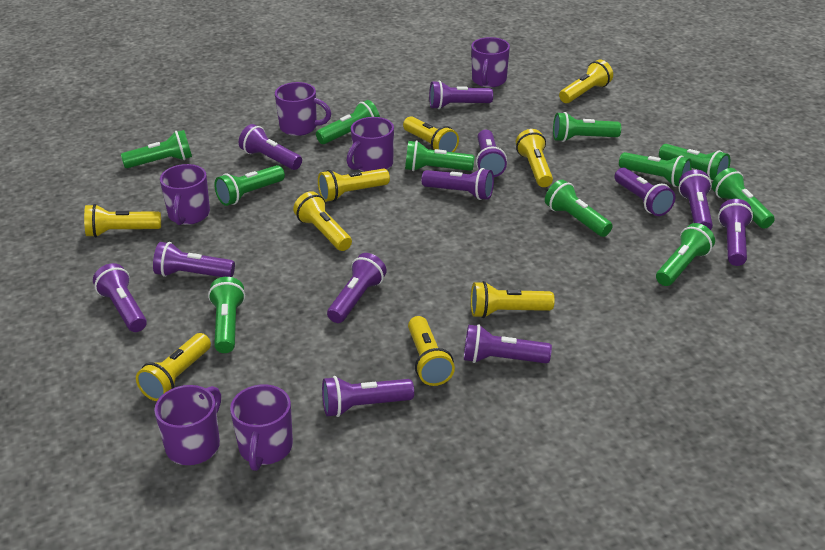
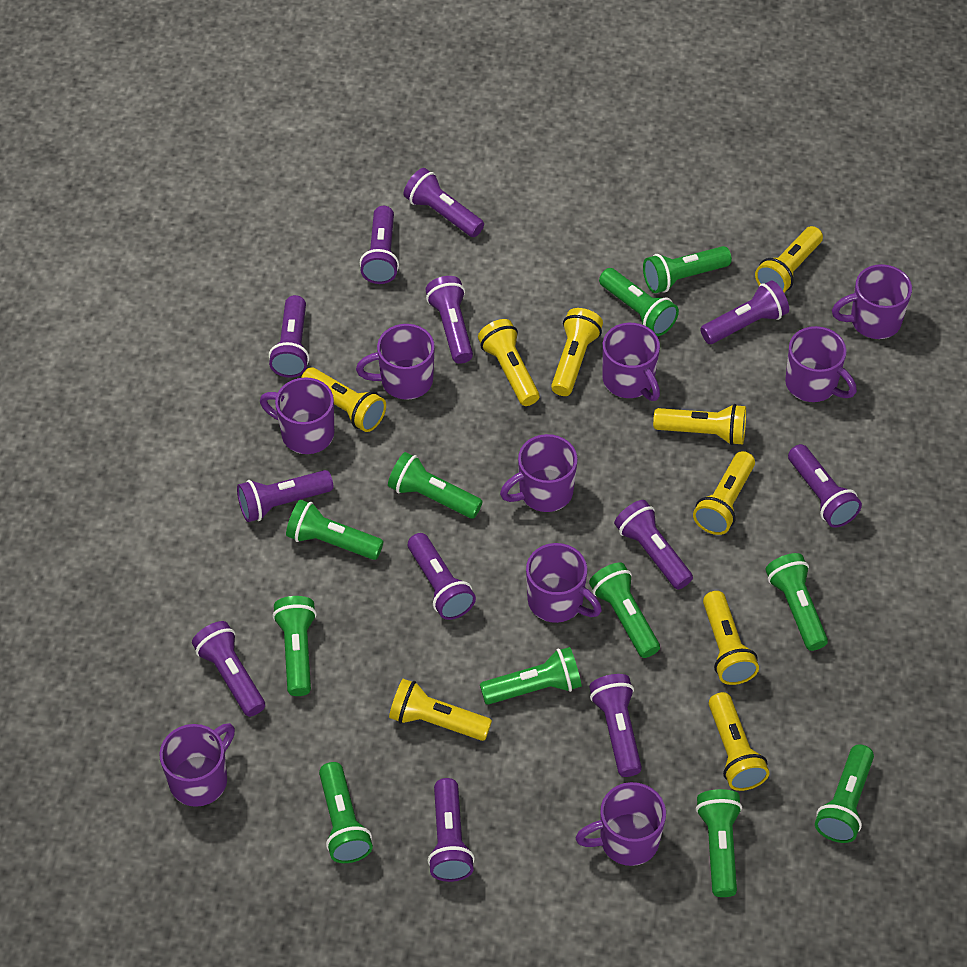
purple mug: [154,385,221,465] [160,164,210,225] [230,384,293,471] [275,82,331,136] [346,117,394,172] [471,37,510,88] = 6 -> [160,723,235,807] [260,377,334,454] [356,324,435,400] [500,434,578,512] [526,543,602,623] [575,782,666,866] [603,323,660,401] [785,326,857,402] [832,264,912,339] = 9

